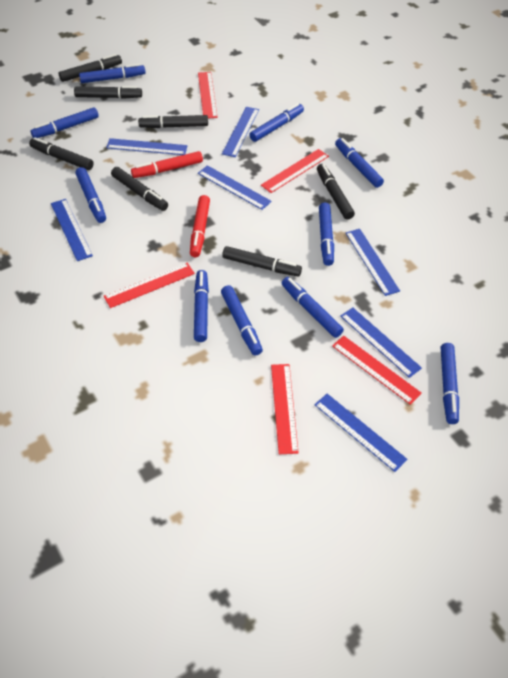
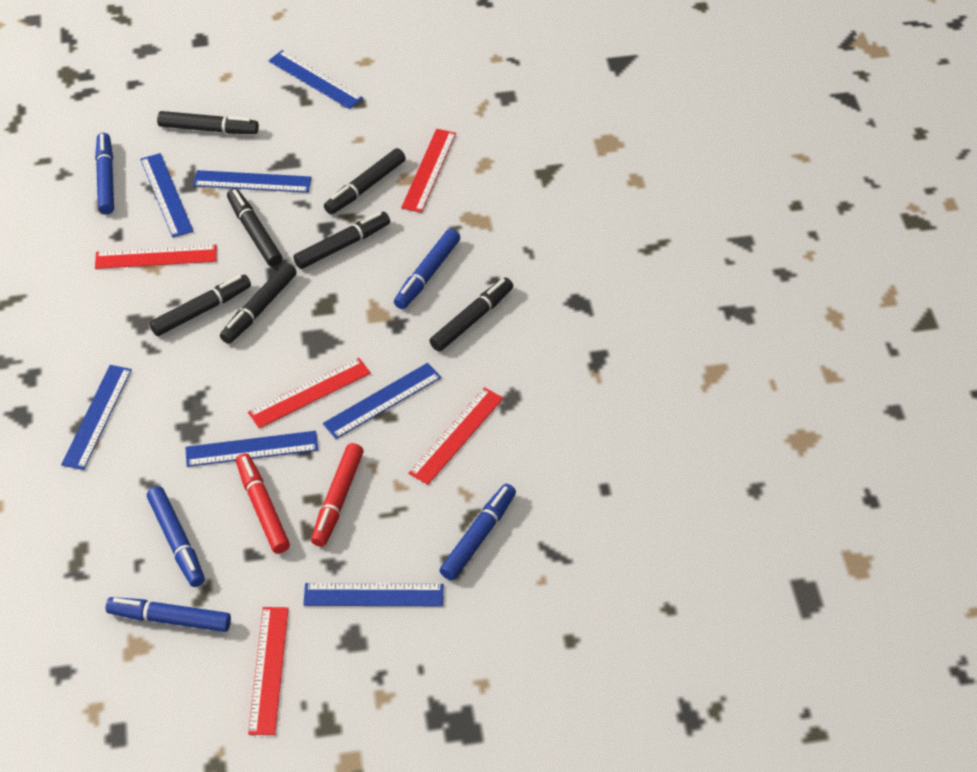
blue marker: [31,107,99,138] [75,167,106,223] [79,64,145,83] [194,270,209,342] [221,285,263,356] [249,103,304,142] [282,277,344,338] [319,203,334,266] [335,138,384,188] [441,343,459,424] = 10 -> [95,133,114,215] [106,597,231,632] [147,486,205,587] [394,229,460,309] [439,484,516,580] = 5

